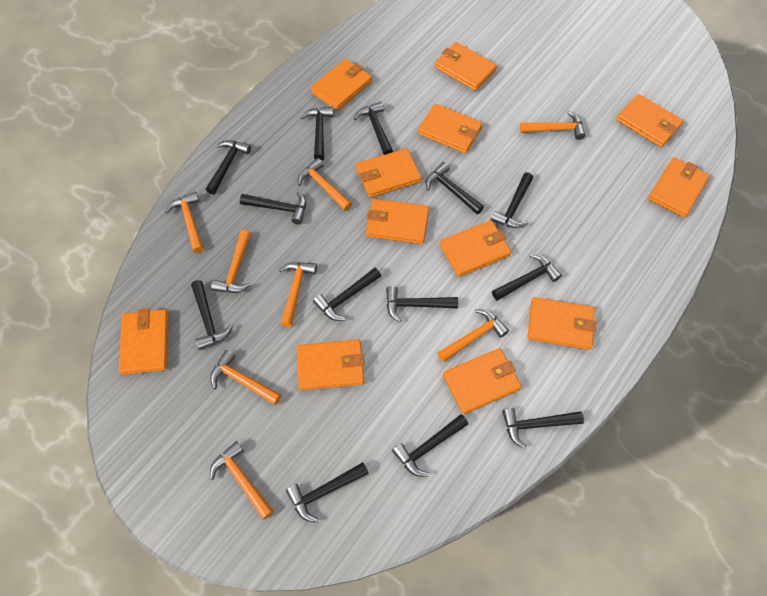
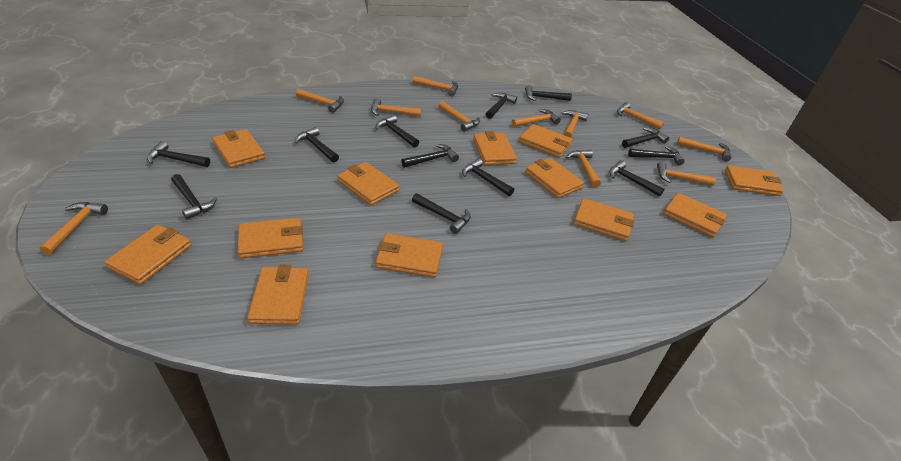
black hammer: [191,280,233,350] [206,140,251,195] [240,191,306,225] [286,462,369,523] [301,107,334,161] [313,268,381,321] [354,101,393,155] [386,286,458,323] [392,414,468,477] [426,162,484,214] [491,172,533,228] [492,254,562,301] [502,408,584,449] = 13 -> [147,141,210,167] [171,174,217,220] [294,127,339,162] [376,115,419,147] [401,144,459,168] [412,193,471,234] [462,158,514,196] [486,93,517,119] [525,85,572,101] [609,160,665,197] [622,128,669,148] [628,146,684,165] = 12
orange hammer: [165,191,204,253] [210,350,281,405] [210,441,274,520] [211,230,251,293] [279,262,317,327] [298,158,352,211] [437,309,509,362] [520,111,586,140] = 8 -> [39,202,108,255] [296,89,344,113] [371,98,422,117] [413,76,458,96] [438,101,480,132] [512,109,561,127] [562,110,588,138] [566,150,601,187] [617,102,664,129] [657,162,716,186] [677,137,731,161] = 11

